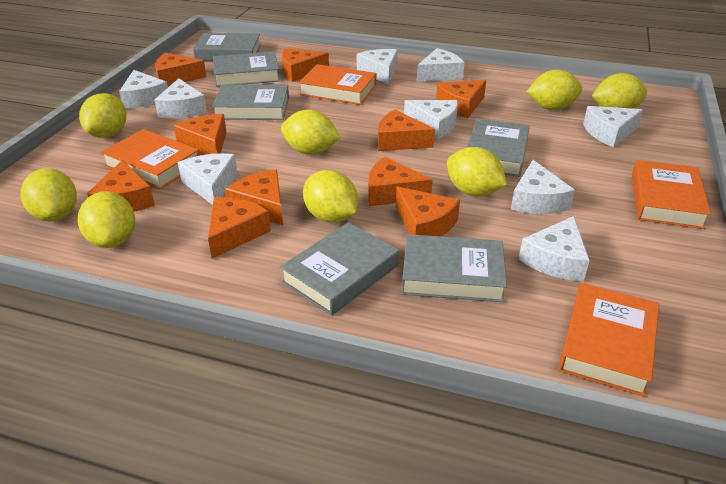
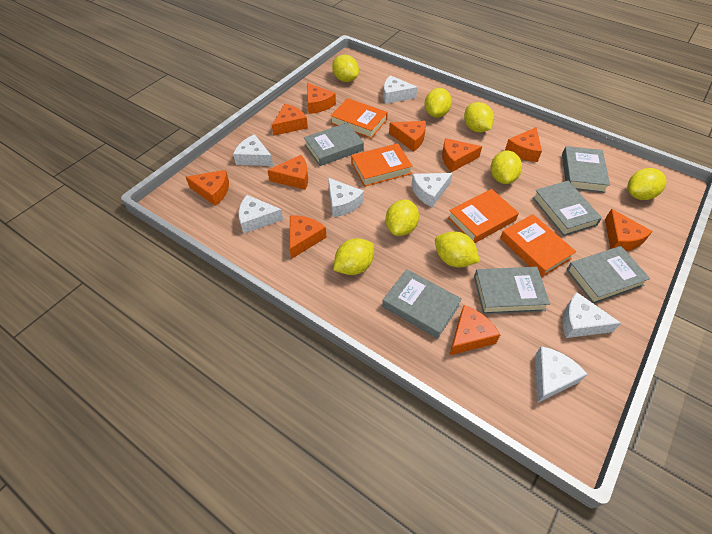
white cheese: [119,70,168,109] [154,78,207,118] [178,153,238,205] [357,49,398,85] [404,100,458,139] [417,48,465,81] [511,160,575,214] [518,216,590,281] [583,106,643,147] = 9 -> [233,134,273,166] [239,195,283,234] [328,178,364,217] [383,75,418,104] [411,173,453,207] [535,346,588,403] [562,292,621,338] = 7

